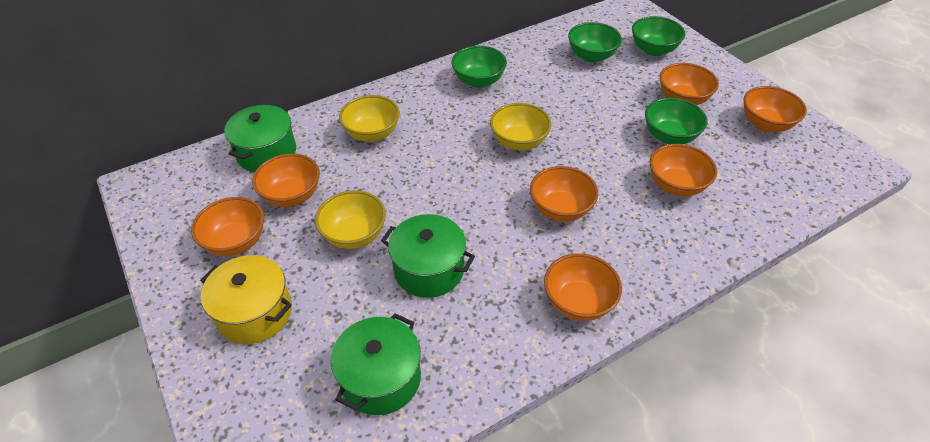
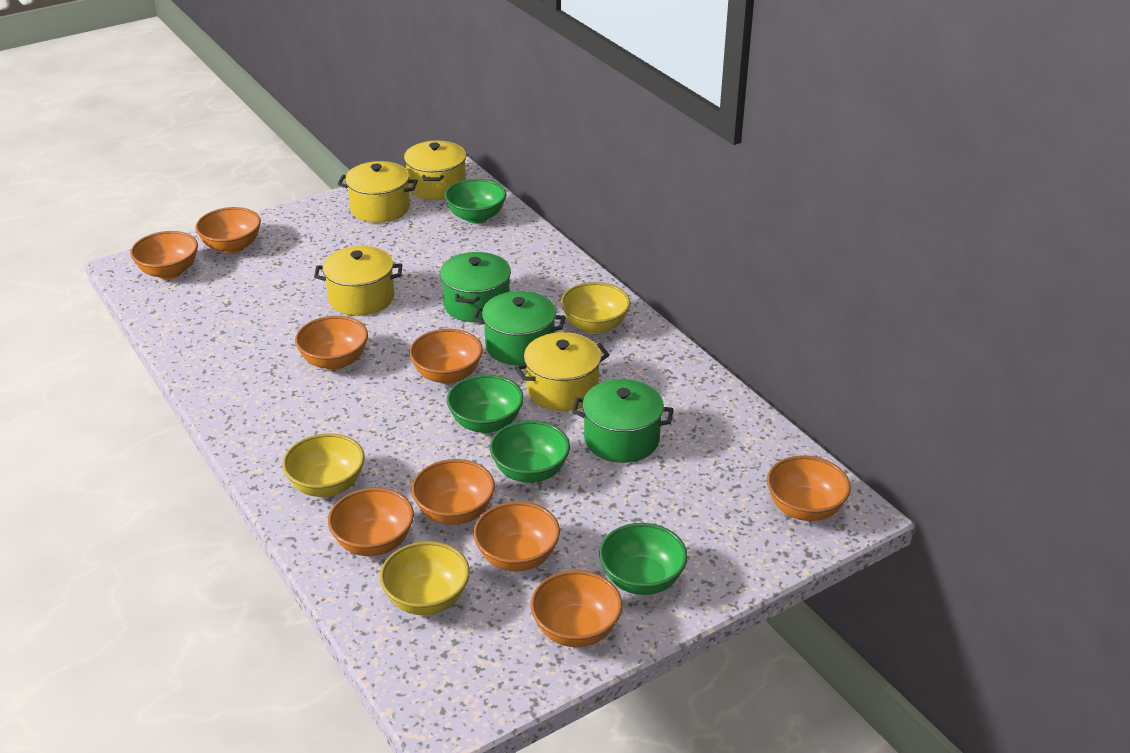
orange bowl: [191,197,264,256] [252,153,320,207] [530,166,598,222] [544,253,622,321] [649,144,717,196] [660,63,719,105] [743,86,807,132] = 7 -> [130,231,198,279] [195,207,261,254] [295,316,368,370] [328,488,414,556] [409,329,483,384] [411,459,495,525] [473,501,560,572] [530,570,622,647] [767,455,851,521] = 9
yellow pot: [200,255,292,344] = 1 -> [314,246,402,316] [338,161,418,223] [404,141,466,200] [515,332,610,411] = 4

